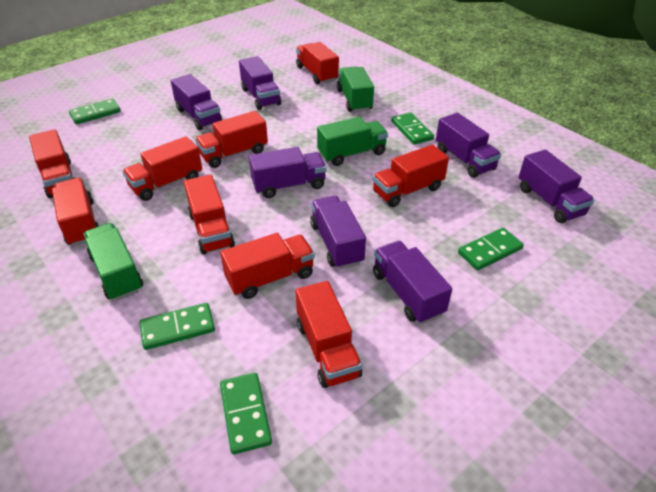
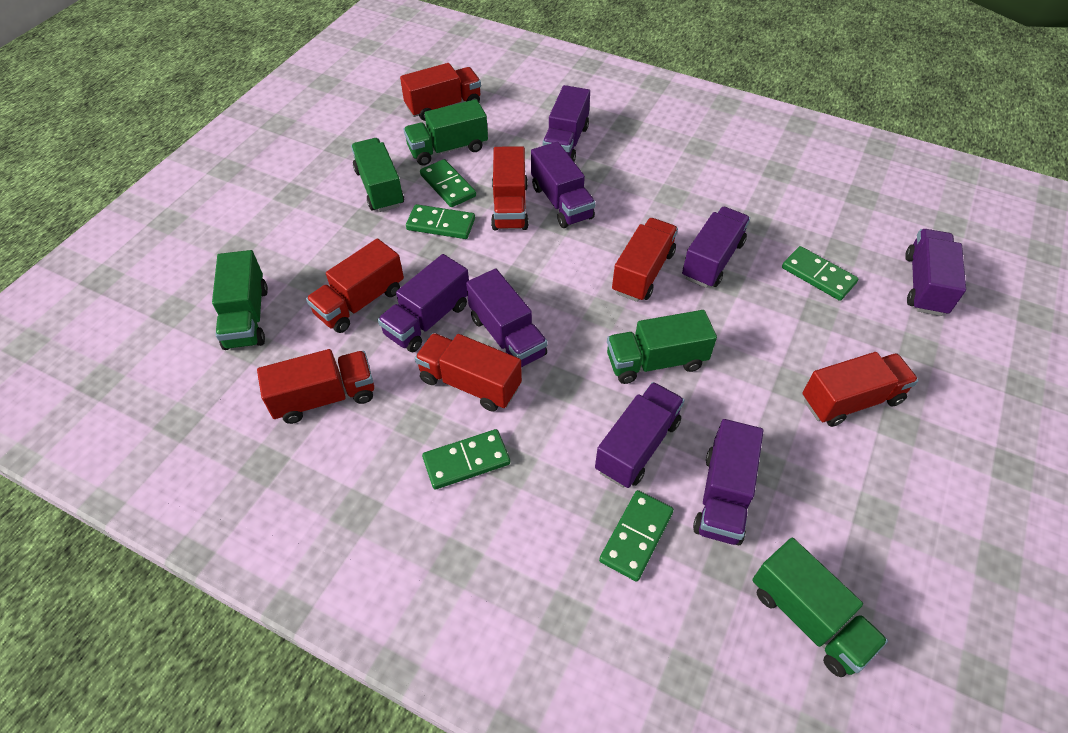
green truck: [84,223,143,301] [317,117,388,166] [337,66,374,112] = 3 -> [212,250,268,350] [351,138,404,212] [403,99,488,166] [607,310,717,384] [752,538,888,677] = 5
purple truck: [171,74,222,130] [239,56,281,110] [249,147,326,198] [310,196,366,269] [373,241,452,324] [436,113,501,178] [518,150,595,223] = 7 -> [378,254,469,352] [466,269,547,367] [531,142,596,228] [543,85,590,161] [595,382,685,488] [682,207,750,288] [693,419,763,545] [905,229,966,316] = 8
red truck: [29,129,74,198] [52,178,99,246] [122,136,202,201] [184,175,235,255] [195,111,268,168] [220,233,315,299] [296,42,339,84] [296,281,362,388] [372,144,449,207] = 9 -> [257,349,374,424] [306,238,404,333] [400,63,481,121] [415,333,522,411] [491,146,529,230] [612,218,678,302] [802,352,919,427] = 7

